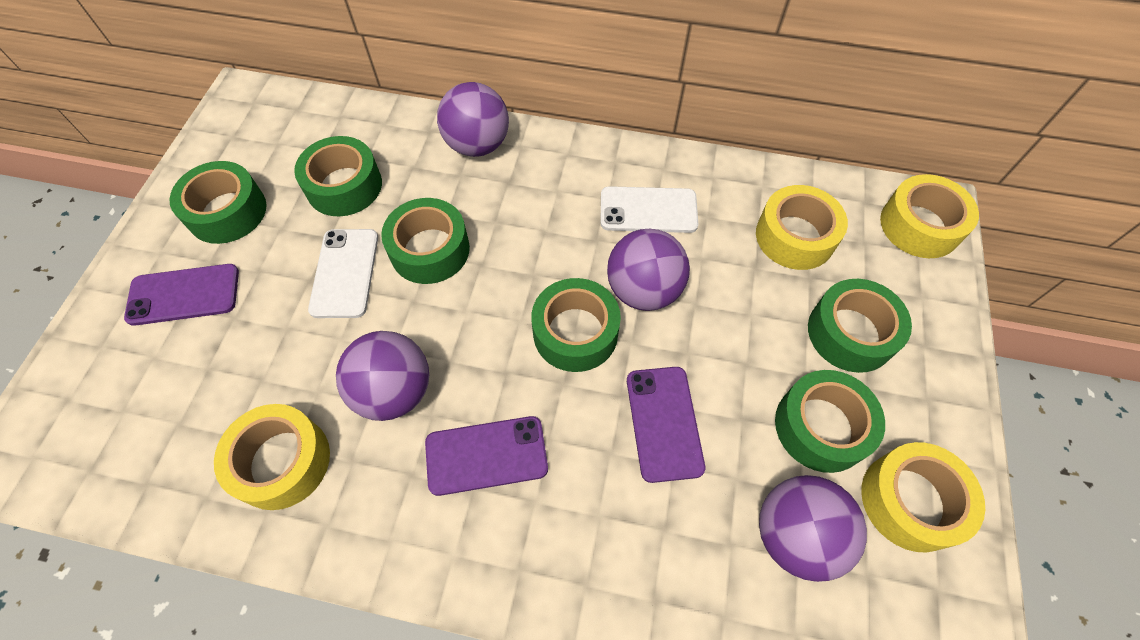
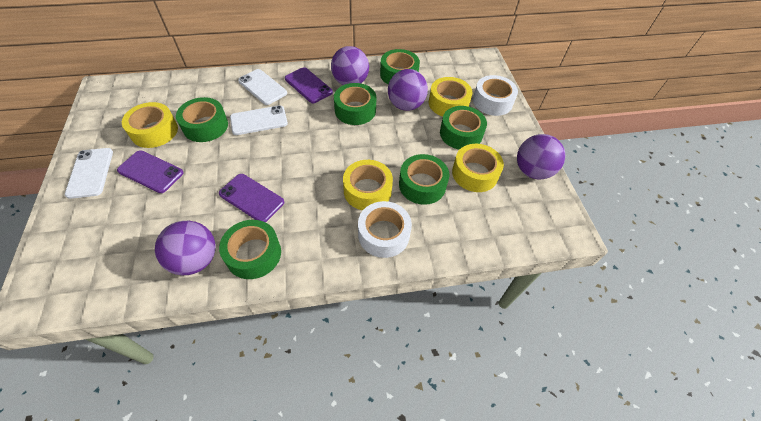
white phone: [308,229,378,318] [600,186,698,233] = 2 -> [65,148,113,199] [230,105,288,135] [238,69,287,105] = 3
white tape: none = 0 -> [358,201,412,258] [473,75,518,116] = 2

